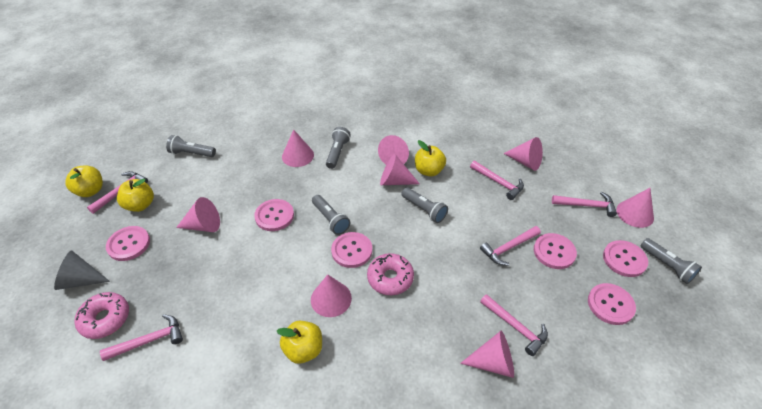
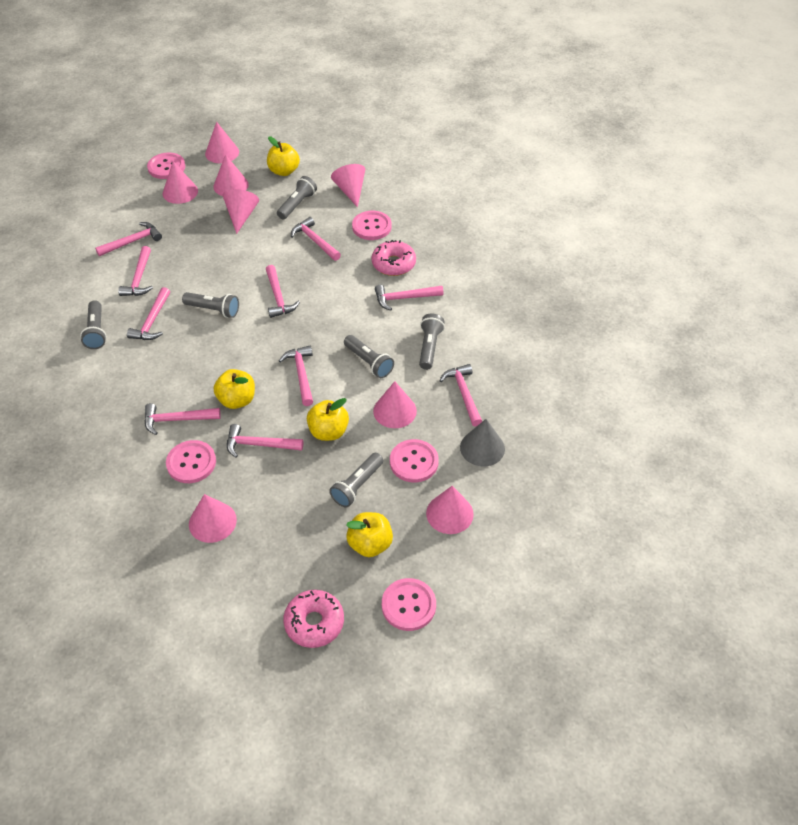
grey flashlight: [166,135,216,157] [312,195,350,235] [326,127,351,169] [401,187,448,223] [641,238,702,284] = 5 -> [80,300,106,349] [182,292,239,318] [277,176,317,219] [329,453,383,508] [344,335,394,378] [419,313,445,370] = 6
pink button: [106,226,150,261] [254,199,294,231] [331,232,372,268] [534,233,577,269] [588,283,636,325] [603,240,648,277] = 6 -> [147,153,185,179] [166,440,216,483] [352,211,392,240] [382,578,436,631] [390,439,439,483] = 5
pink hammer: [87,171,148,214] [100,314,183,361] [470,161,524,200] [480,226,541,266] [480,294,548,356] [552,192,617,217] = 6 -> [95,222,162,256] [118,246,153,296] [127,287,170,340] [144,403,221,435] [227,424,303,458] [266,265,300,318] [279,345,313,406] [291,217,341,261] [375,285,444,311] [439,364,482,427] = 10

